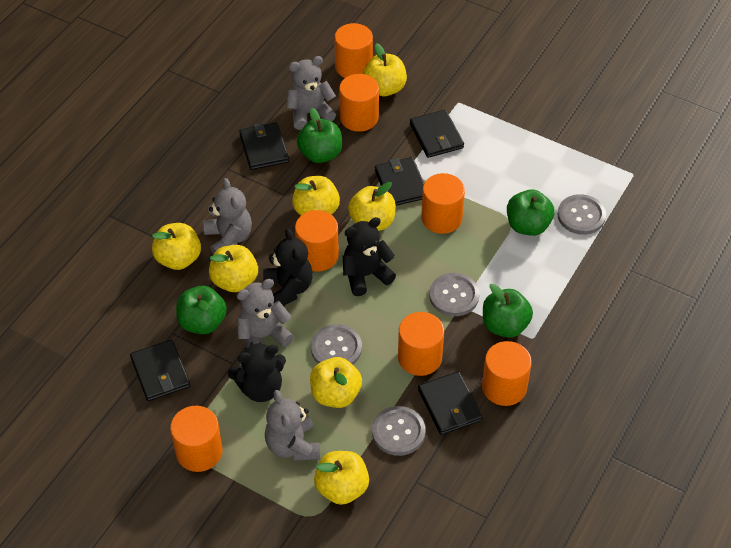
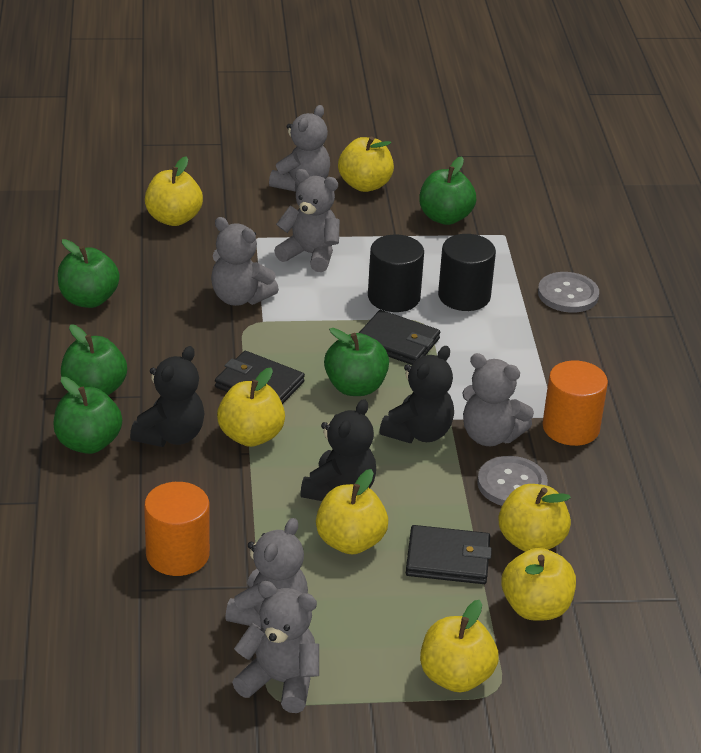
black cylinder: none = 0 -> [368,235,424,312] [438,234,496,311] = 2
black wallet: [130,340,190,401] [239,122,289,170] [375,157,424,206] [410,110,464,158] [418,372,483,435] = 5 -> [215,351,305,404] [359,310,440,365] [406,525,492,584] = 3
green apple: [176,286,227,334] [297,108,342,163] [483,284,533,338] [507,189,554,236] = 4 -> [53,377,122,454] [58,239,120,308] [61,324,127,395] [324,328,389,396] [419,156,476,225] = 5
grey button: [311,324,362,365] [372,406,425,456] [429,273,479,316] [558,194,606,235] = 4 -> [477,456,548,506] [538,272,599,313] = 2
grey teddy bear: [203,178,252,255] [237,279,294,347] [265,390,320,461] [286,56,336,130] = 4 -> [211,217,279,306] [225,518,308,628] [232,581,319,713] [269,105,330,192] [274,169,340,272] [462,353,534,446] = 6
orange cylinder: [170,406,222,472] [295,210,339,272] [334,23,373,78] [339,74,379,132] [398,312,444,376] [421,173,465,234] [482,341,532,406] = 7 -> [144,482,210,576] [542,360,608,446] = 2

